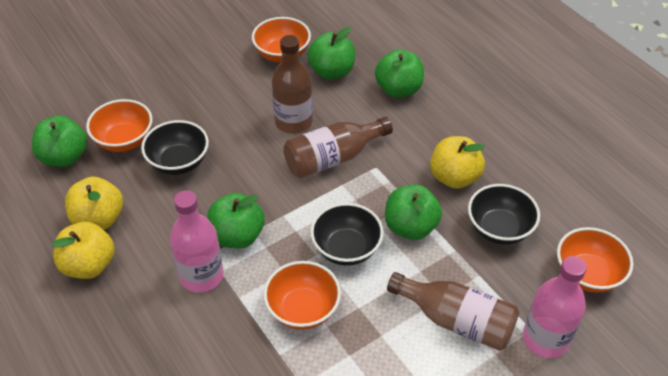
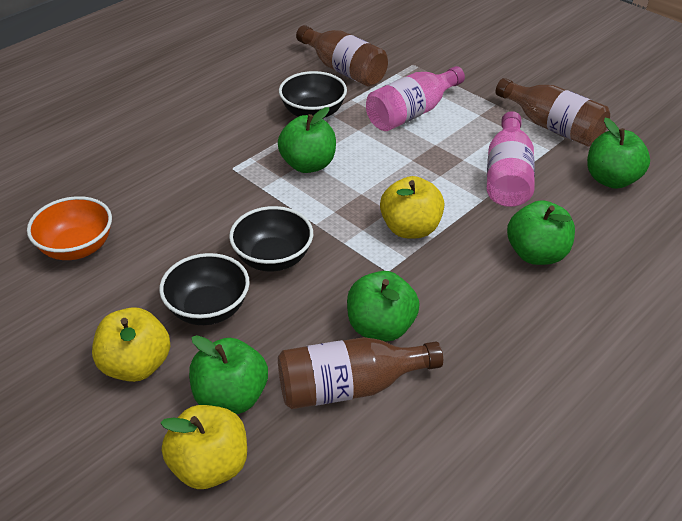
orange bowl: [86,99,153,152] [252,17,311,62] [263,261,341,330] [557,227,633,293] = 4 -> [27,196,112,260] = 1

